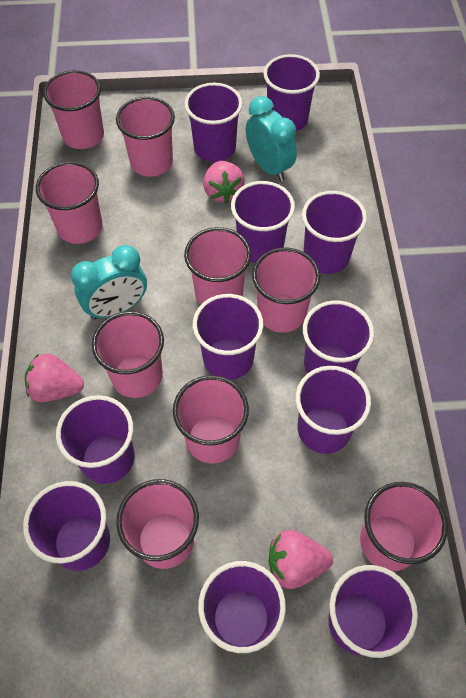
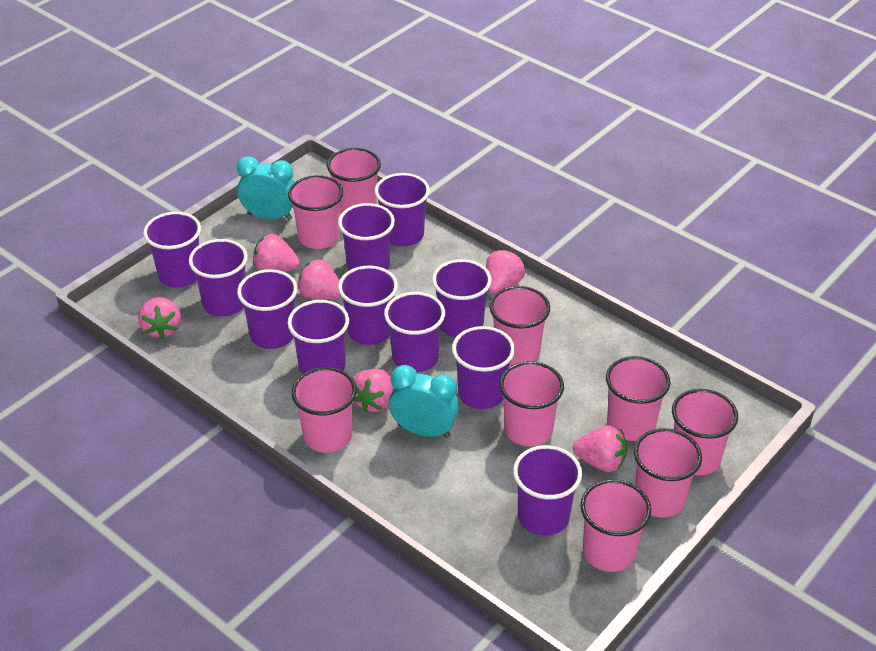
pink strawberry: [25,353,84,402] [203,161,245,204] [268,530,333,589] = 3 -> [138,297,181,339] [253,234,300,272] [297,259,342,299] [353,369,394,412] [486,250,525,294] [573,425,627,472] = 6

